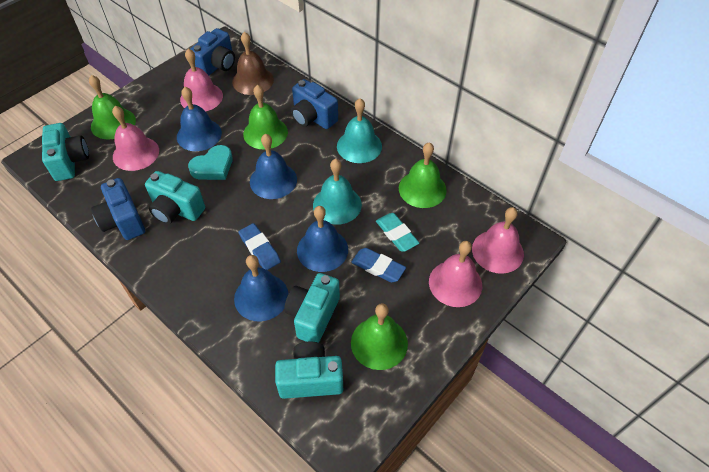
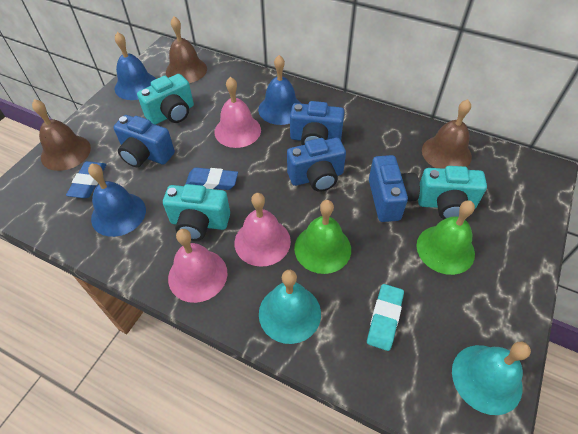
blue bell: [177,87,222,151] [234,255,288,321] [250,134,297,199] [297,206,348,272] = 4 -> [88,163,146,237] [115,32,156,100] [258,55,301,125] = 3
blue camera: [91,178,145,240] [190,28,235,76] [291,79,338,129] = 3 -> [114,115,175,167] [287,138,346,192] [290,101,344,145] [369,155,420,222] = 4
brown bell: [232,32,274,95] = 1 -> [32,99,91,171] [166,16,207,83] [422,99,472,169] = 3
green bell: [89,75,136,140] [243,85,288,149] [351,303,408,370] [399,142,447,208] = 4 -> [294,200,351,274] [416,200,475,275] = 2
pink bell: [112,106,159,171] [180,49,223,111] [429,241,482,307] [472,207,524,274] = 4 -> [168,229,227,303] [215,77,261,148] [234,193,291,267] = 3
turquoise camera: [42,123,89,181] [145,171,205,224] [275,342,343,399] [284,273,340,343] = 4 -> [137,74,194,125] [163,184,230,241] [418,166,487,219] = 3
turquoise heart: [188,145,233,180] = 1 -> none = 0

